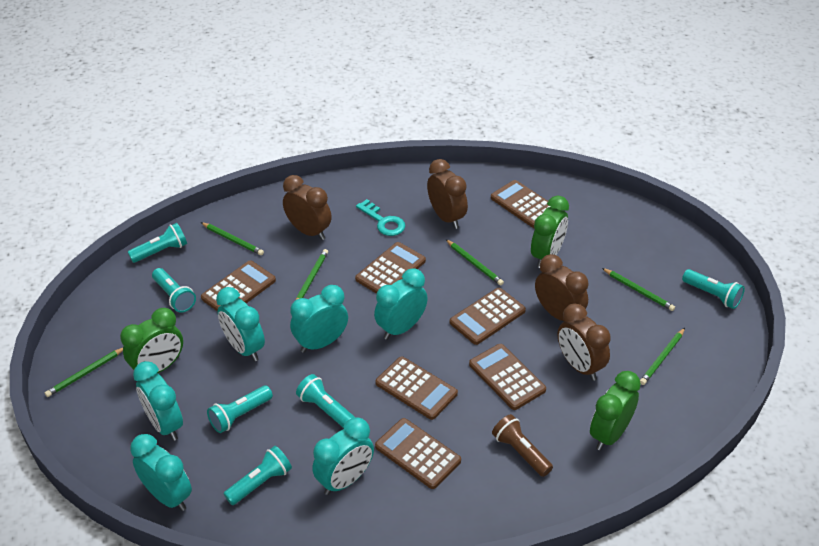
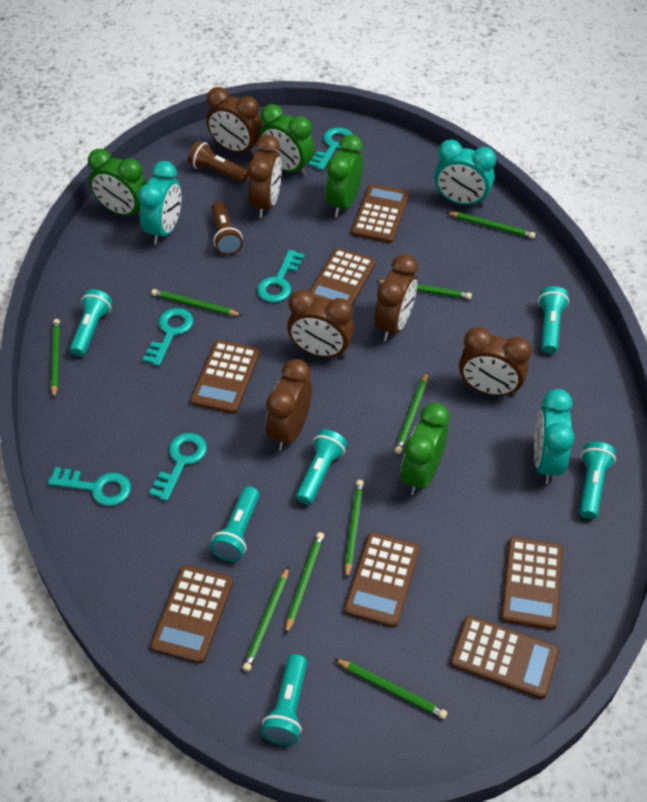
brown clock: [283,175,332,240] [427,159,468,229] [535,254,589,321] [558,303,611,381] = 4 -> [207,87,262,156] [247,135,282,218] [266,359,312,451] [287,289,354,358] [374,254,418,341] [459,327,532,397] = 6
brown flashlight: [492,414,553,477] = 1 -> [188,141,249,183] [211,201,243,255] = 2
green clock: [120,308,183,373] [531,196,569,268] [590,371,641,451] = 3 -> [88,149,147,217] [259,104,315,177] [325,135,363,217] [401,403,450,496] = 4
green pencil: [45,348,123,397] [201,222,264,255] [296,249,328,300] [446,240,504,285] [602,268,675,311] [640,328,685,385] = 6 -> [51,319,60,398] [151,289,243,316] [242,566,289,672] [285,532,324,635] [335,659,447,719] [345,480,364,579] [377,280,472,299] [394,372,428,454] [446,212,535,239] = 9
turquoise clock: [130,434,192,511] [133,361,183,441] [216,287,265,361] [290,285,348,353] [312,417,374,495] [374,268,428,340] = 6 -> [138,161,182,245] [434,139,496,207] [534,389,575,484] = 3
turquoise key: [356,199,405,236] = 1 -> [48,467,131,506] [142,308,193,366] [149,433,207,501] [257,250,305,303] [309,127,353,171] = 5

